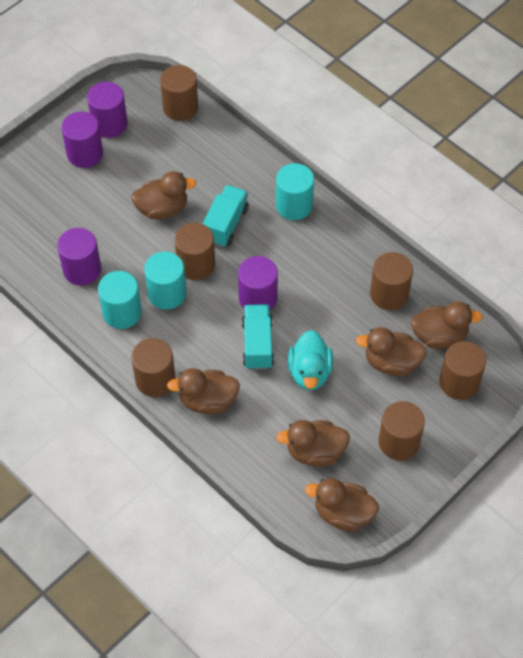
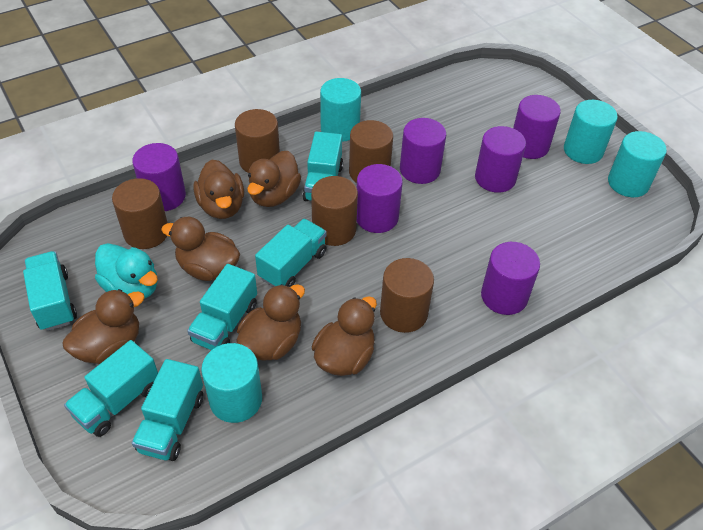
brown cylinder: [131,338,175,397] [160,65,198,121] [175,223,215,280] [370,252,413,310] [379,401,425,461] [439,341,486,400] = 6 -> [112,178,167,249] [235,109,280,173] [311,176,358,246] [349,120,393,183] [380,258,434,333] = 5
purple cylinder: [57,228,101,286] [61,111,103,168] [87,82,128,138] [238,256,278,310] = 4 -> [132,143,186,211] [357,164,403,233] [400,118,446,184] [475,126,526,193] [481,242,540,315] [513,95,561,159] = 6
turquoise cylinder: [98,271,142,329] [144,252,186,310] [276,163,314,220] = 3 -> [201,343,262,423] [320,78,361,142] [564,100,618,164] [608,131,667,197] = 4
turquoise truck: [202,185,249,247] [242,304,274,370] = 2 -> [23,251,77,331] [64,340,158,437] [132,359,203,461] [187,264,257,350] [255,219,327,287] [303,131,343,201] = 6

